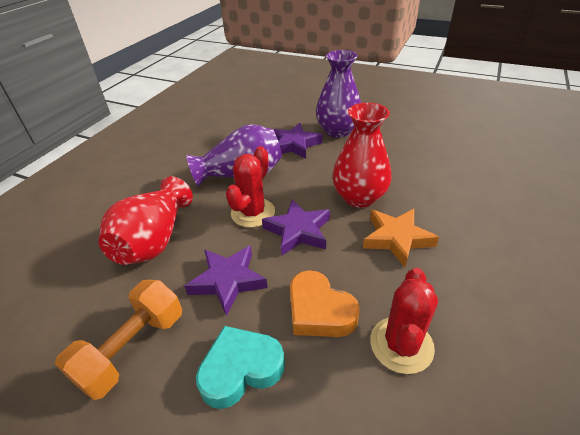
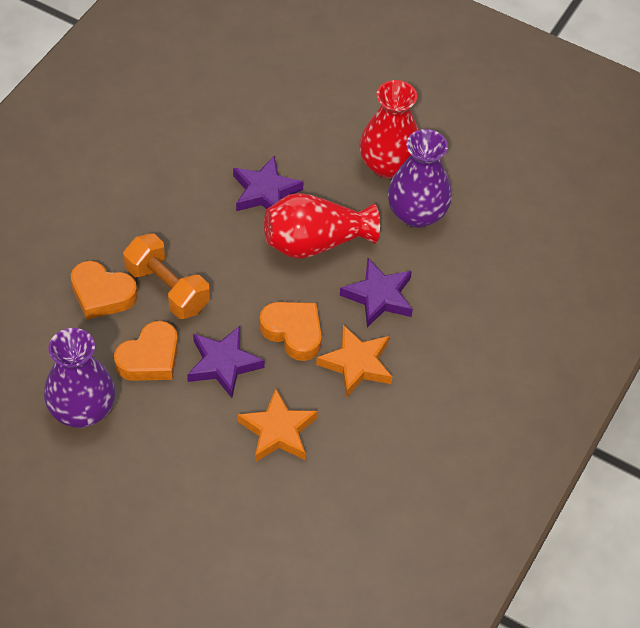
orange heart: [290,270,360,337] = 1 -> [71,261,138,319] [114,321,178,381] [259,302,322,361] = 3
orange star: [363,209,439,267] = 1 -> [238,389,317,462] [316,325,392,398] = 2
red cactus: [226,146,275,228] [370,268,438,374] = 2 -> none = 0
turquoise heart: [196,326,285,409] = 1 -> none = 0

